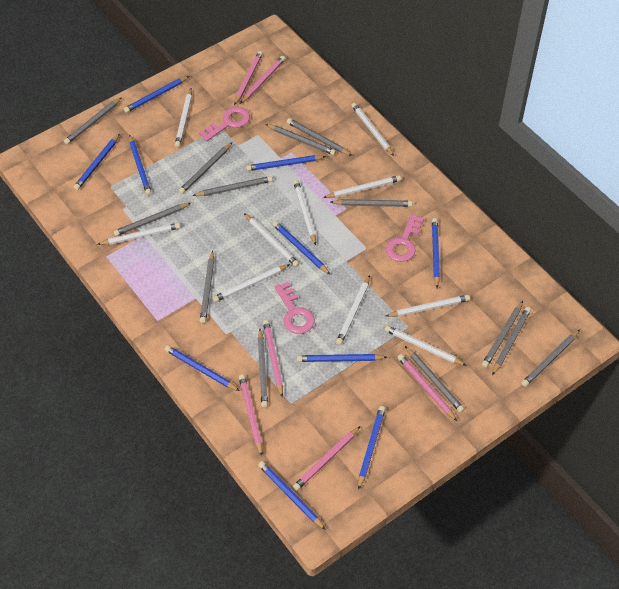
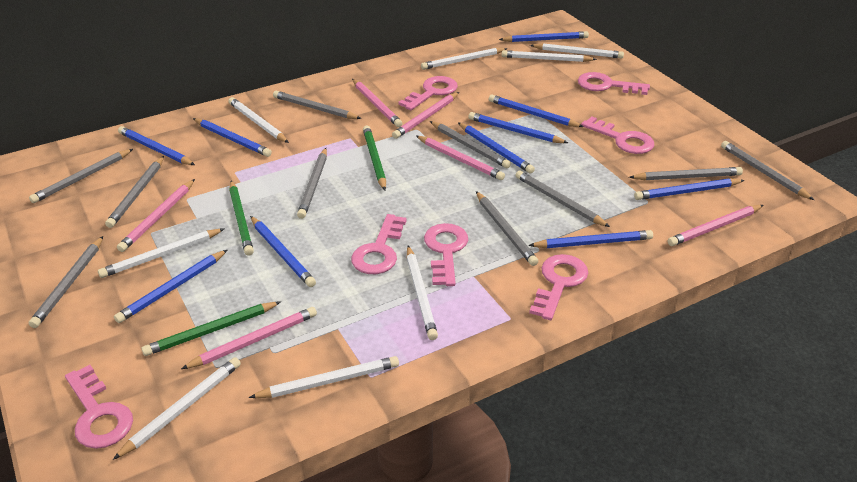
green pencil: none = 0 -> [142,302,281,356] [229,180,254,256] [363,125,386,190] = 3
grey pencil: [64,97,122,144] [114,203,191,236] [179,142,232,194] [192,176,273,196] [200,251,214,323] [258,329,268,408] [265,124,336,155] [287,118,352,156] [330,199,413,207] [405,346,464,413] [482,301,523,368] [492,307,531,375] [521,330,580,387] = 13 -> [29,149,133,203] [29,236,103,328] [105,156,164,228] [273,91,362,119] [297,148,327,219] [430,121,511,168] [476,191,539,266] [515,170,610,227] [629,167,743,180] [721,141,814,200] = 10
pink key: [199,106,250,141] [275,282,315,334] [386,214,424,262] = 3 -> [65,365,133,449] [351,214,407,274] [398,76,458,110] [424,223,468,286] [529,254,588,320] [578,72,650,95] [581,117,654,154] = 7
white pencil: [97,223,180,245] [175,89,192,147] [212,264,290,302] [244,213,299,267] [293,180,316,245] [323,175,401,198] [336,275,370,345] [351,103,394,156] [385,325,467,366] [386,295,470,317] = 10 -> [98,229,224,278] [113,357,241,460] [228,97,289,143] [249,356,399,398] [407,246,438,340] [421,48,508,70] [501,50,597,62] [530,43,624,59] = 8

